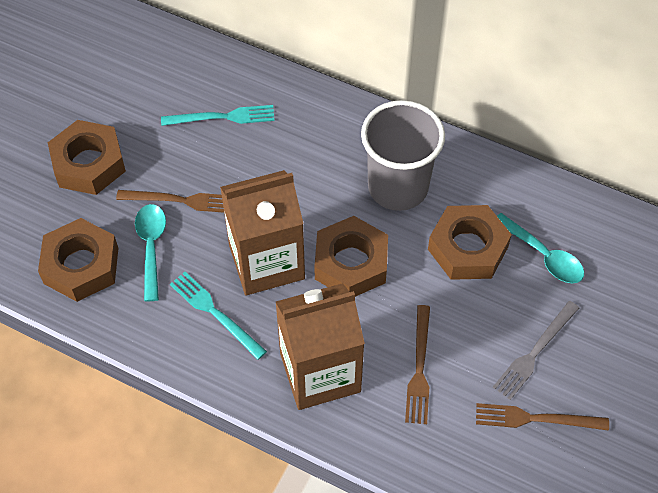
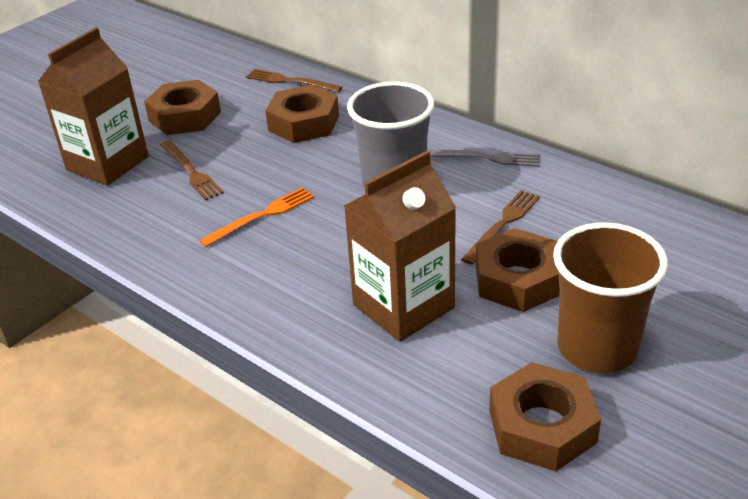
brown cup: none = 0 -> [553,222,668,373] = 1
orange fork: none = 0 -> [199,187,314,247] = 1
turquoise fork: [161,105,275,126] [170,272,267,360] = 2 -> none = 0
turquoise spoon: [135,204,166,301] [497,213,584,284] = 2 -> none = 0

